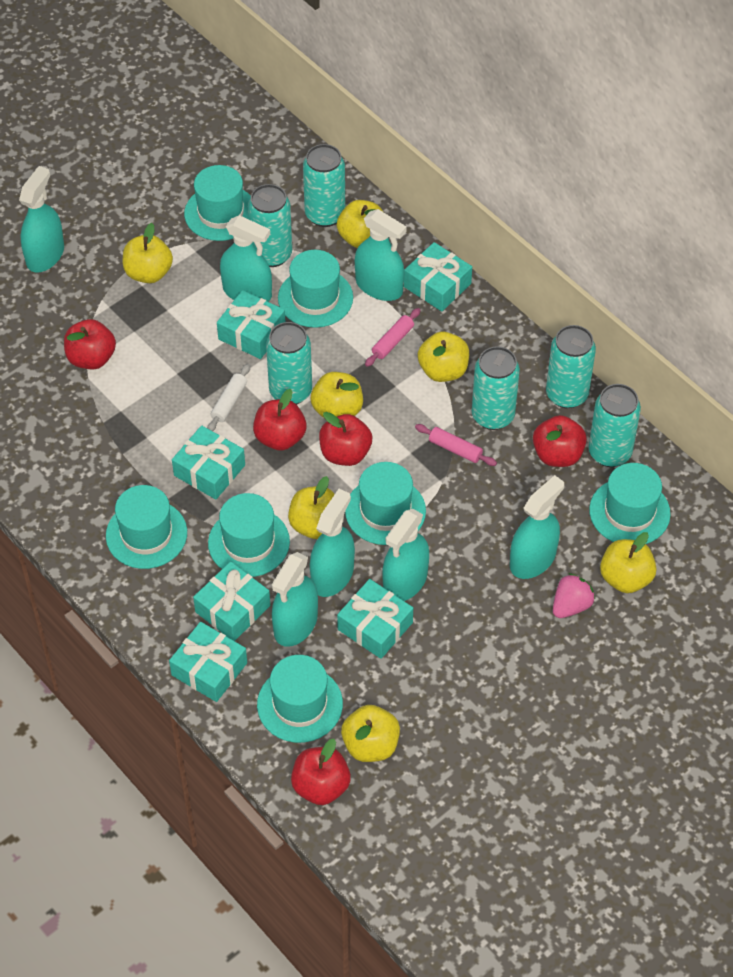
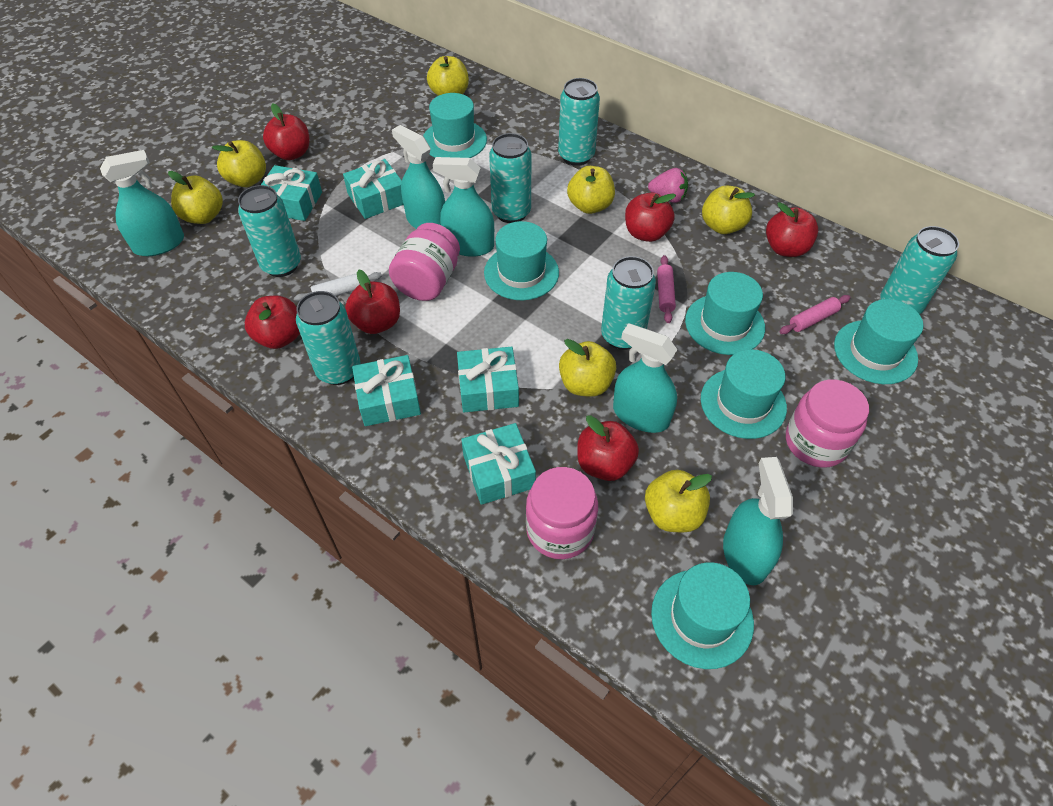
pink jar: none = 0 -> [389,223,460,301] [526,467,598,559] [786,379,869,468] = 3
red apple: [64,319,116,369] [253,389,306,451] [291,739,351,805] [319,412,372,466] [533,415,587,467] = 5 -> [245,296,300,349] [263,103,309,160] [345,270,400,334] [577,415,639,481] [625,193,676,242] [766,202,818,257] = 6
turquoise gift: [169,622,247,702] [172,425,245,499] [193,562,270,641] [217,290,285,359] [337,579,413,659] [404,242,472,311] = 6 -> [261,165,322,221] [343,159,403,219] [352,355,421,426] [457,347,519,412] [461,423,536,505] = 5
turquoise hat: [106,485,187,569] [184,165,251,241] [208,493,290,577] [257,655,343,743] [278,250,353,328] [345,462,426,545] [589,463,671,544] = 7 -> [423,93,487,158] [484,221,559,300] [651,562,754,669] [685,272,765,355] [701,349,787,439] [834,299,923,384] = 6
turquoise spray bottle: [19,166,64,273] [220,215,272,302] [272,552,318,647] [310,489,355,597] [355,209,407,301] [383,509,429,601] [510,475,564,579] = 7 -> [100,150,184,256] [392,125,445,229] [433,157,494,257] [613,323,677,433] [723,457,793,585] = 5

